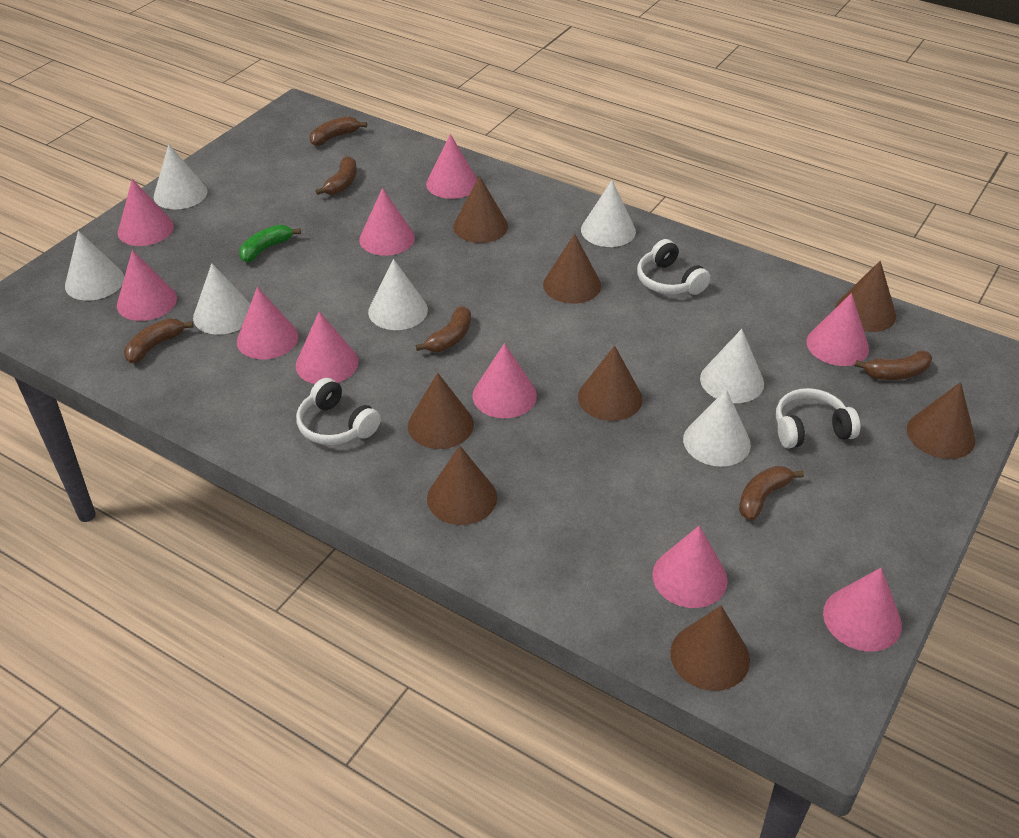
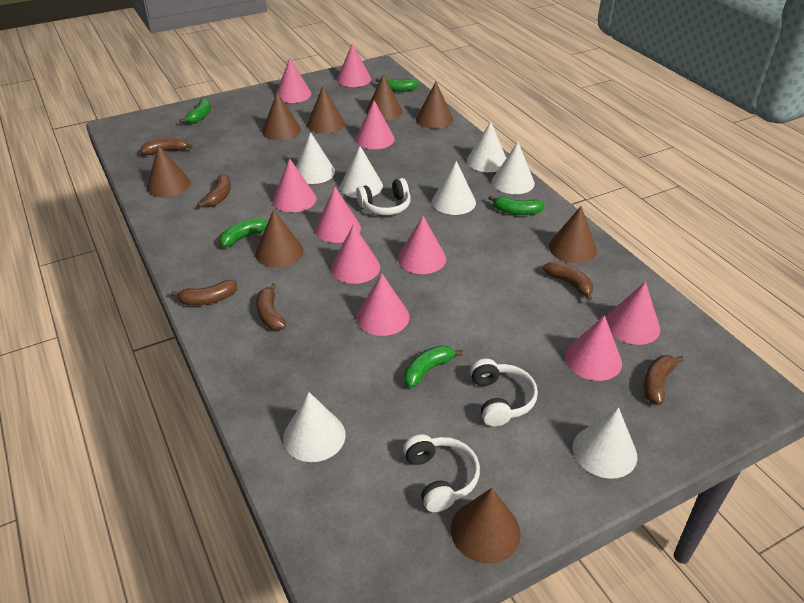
green banana: [239,225,301,262] = 1 -> [179,98,211,124] [220,218,268,247] [375,78,419,92] [404,345,463,388] [489,195,545,215] = 5

